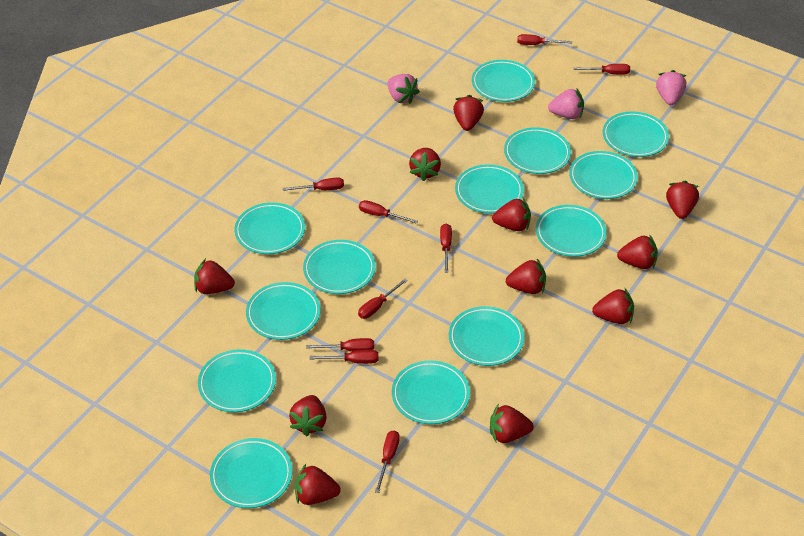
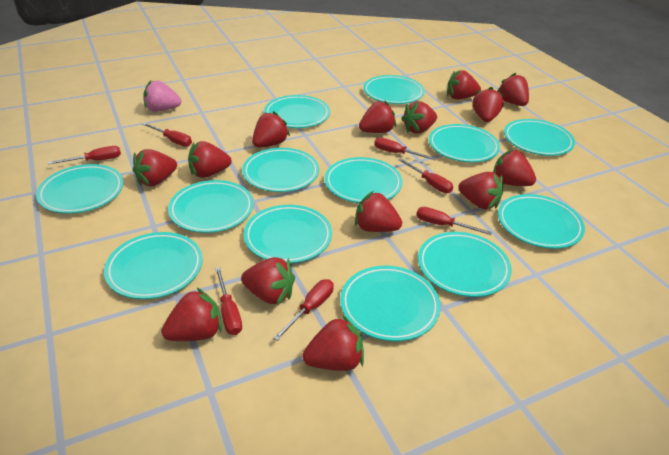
pink strawberry: [388,74,420,104] [548,89,584,119] [656,70,686,105] = 3 -> [143,80,181,112] = 1
red screwdriver: [283,178,344,191] [306,338,374,352] [310,350,378,364] [358,279,408,319] [359,200,418,224] [375,431,400,493] [440,224,452,273] [517,34,573,45] [574,64,630,75] = 9 -> [48,146,121,165] [142,122,192,147] [215,267,242,335] [273,279,334,341] [374,138,436,160] [398,158,453,193] [416,207,492,235] = 7
red strawberry: [194,259,235,294] [289,395,327,436] [295,464,341,505] [409,148,441,181] [453,95,484,131] [490,404,534,443] [492,198,531,231] [506,259,546,294] [592,289,634,324] [617,234,658,269] [666,181,699,219] = 11 -> [133,149,177,186] [161,288,222,341] [188,141,232,178] [241,257,295,305] [252,111,290,147] [302,315,364,371] [355,191,402,232] [359,101,396,133] [401,101,437,133] [447,70,481,99] [458,172,503,209] [472,87,504,122] [493,149,536,186] [497,73,529,106] = 14

